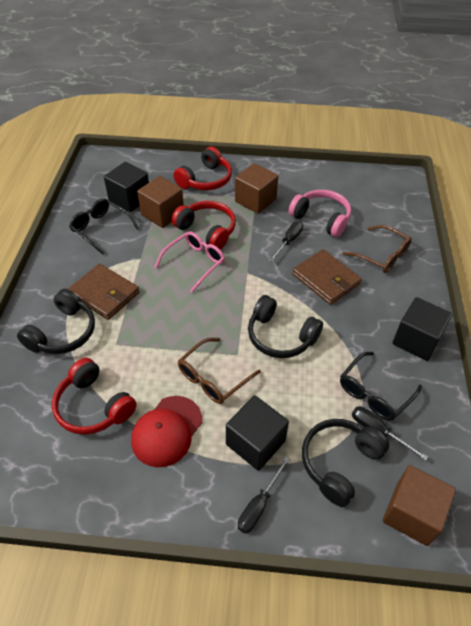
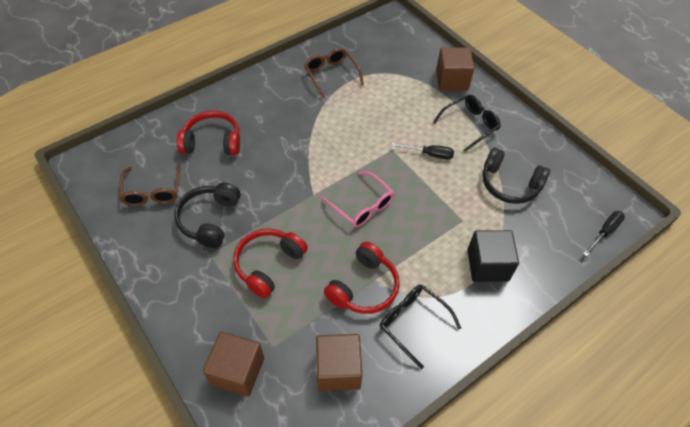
black cube: [104,162,149,212] [226,395,289,471] [392,297,452,361] = 3 -> [467,230,519,282] = 1
black headphones: [17,289,95,354] [248,295,323,358] [302,419,389,507] = 3 -> [174,183,241,248] [483,148,550,204] = 2
black screwdriver: [238,457,290,534] [269,221,303,262] [352,406,428,460] = 3 -> [392,143,454,159] [583,211,625,256] = 2
brown wallet: [68,264,140,320] [292,249,362,305] = 2 -> none = 0
pink headphones: [288,190,351,237] = 1 -> none = 0
red cap: [131,396,202,467] = 1 -> none = 0

